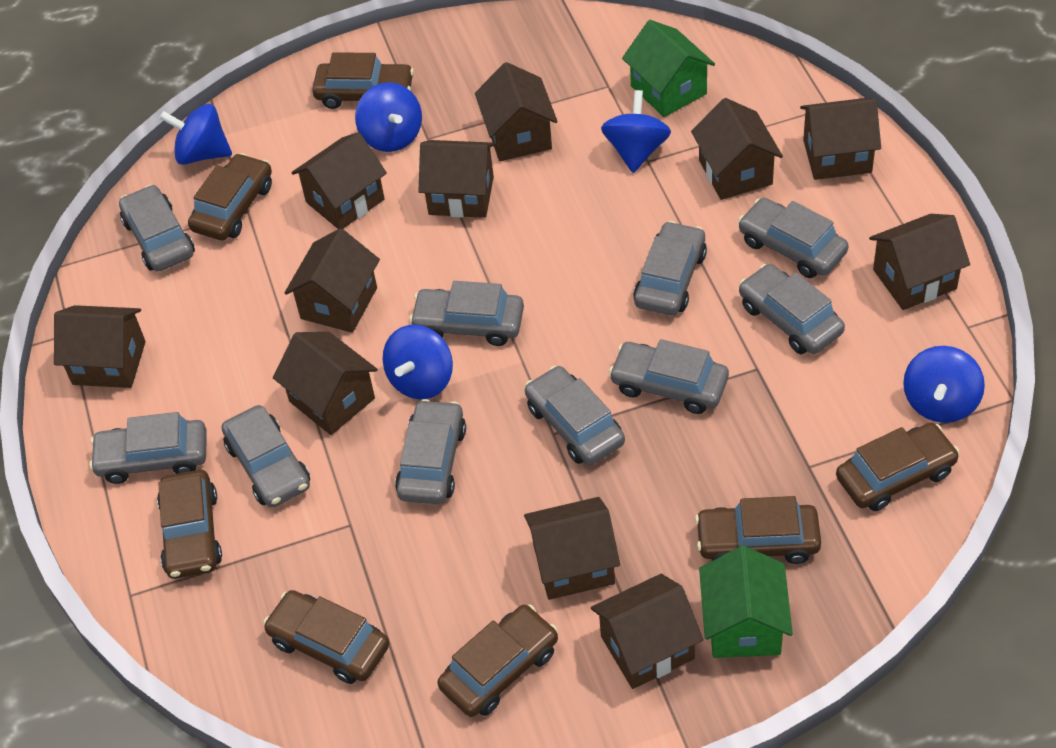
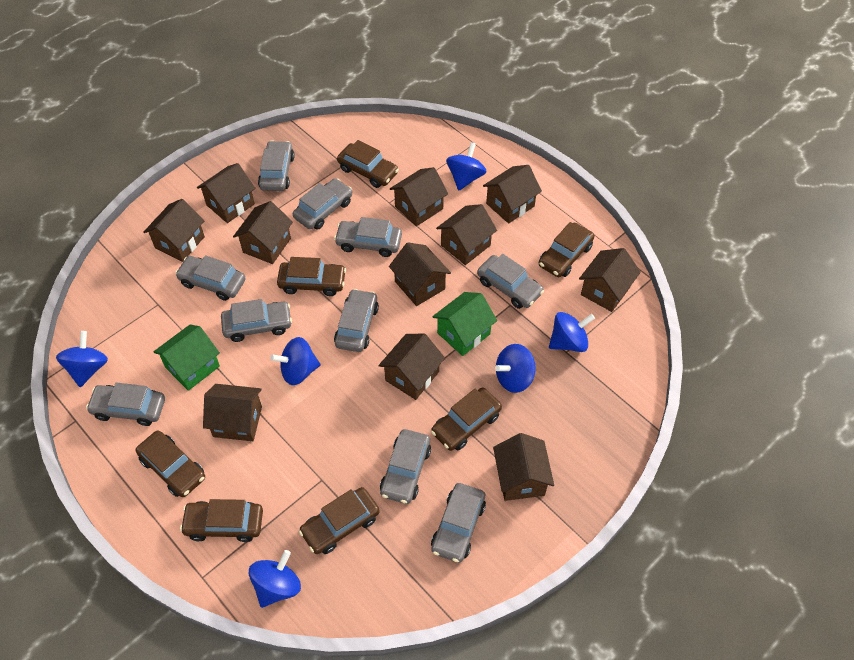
blue spinning top: [159,104,232,165] [355,83,422,152] [383,325,453,399] [601,90,671,173] [903,346,985,423] = 5 -> [56,331,108,387] [249,550,301,608] [270,337,321,385] [446,142,487,190] [495,344,536,393] [549,312,595,352] = 6

